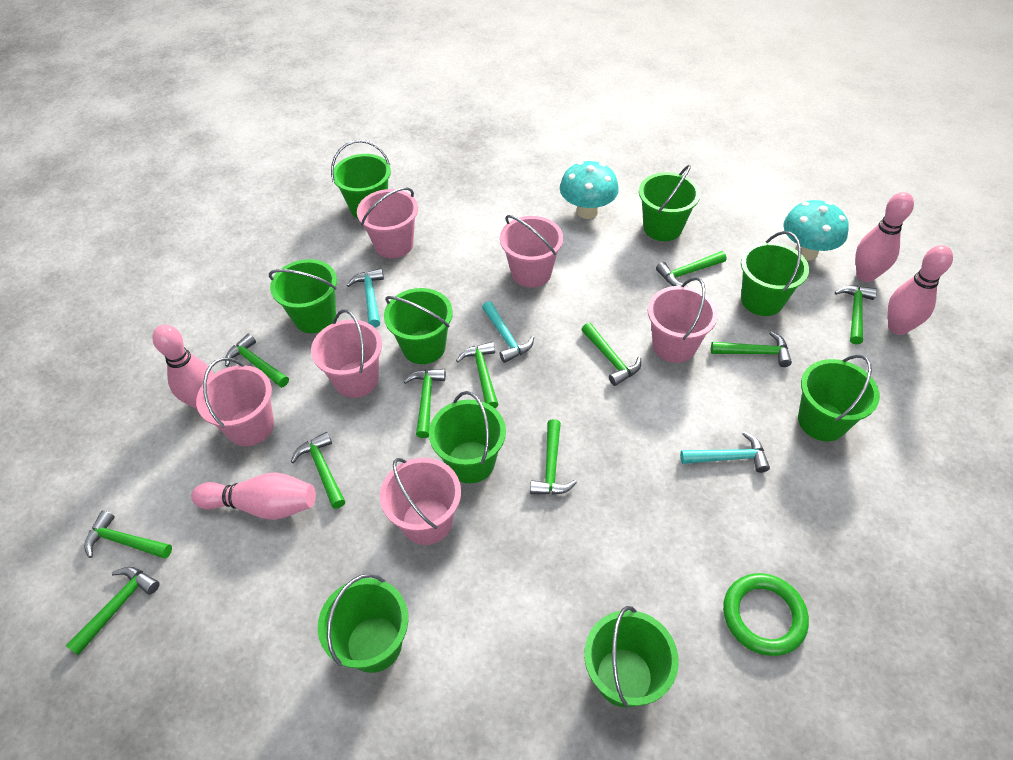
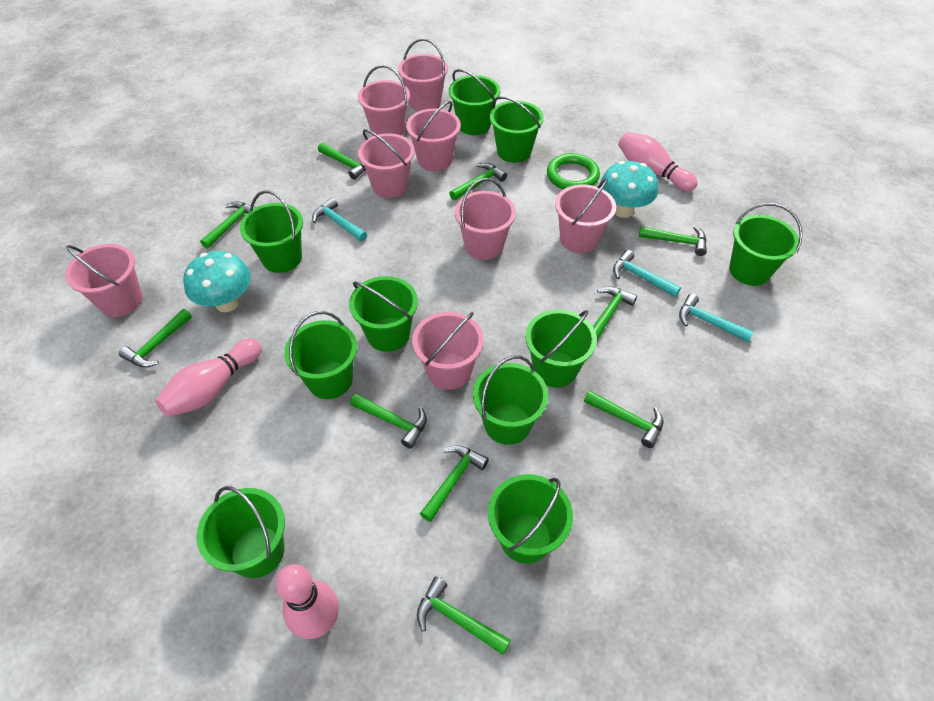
green bucket: [269,259,337,333] [318,574,408,673] [331,140,391,219] [384,288,453,364] [429,391,506,483] [584,606,679,708] [639,165,700,241] [741,231,809,316] [798,355,880,441] = 9 -> [196,486,285,578] [240,191,303,273] [284,311,357,399] [349,276,418,352] [449,69,500,135] [473,355,548,445] [488,474,573,564] [490,96,544,163] [525,309,597,388] [729,203,803,286] = 10
green hammer: [66,567,160,655] [84,510,172,559] [225,333,289,388] [291,432,345,509] [403,369,446,438] [456,342,499,408] [530,419,577,495] [581,323,641,386] [656,251,727,286] [711,331,792,367] [835,285,877,345] = 11 -> [119,309,192,368] [200,201,256,249] [318,143,366,180] [350,394,427,449] [417,576,511,655] [420,445,489,522] [449,163,507,200] [584,390,663,448] [593,286,637,340] [639,226,707,256] = 10
pink bowling pin: [152,324,213,410] [191,472,316,520] [855,192,914,282] [888,245,953,335] = 4 -> [155,339,261,417] [275,564,339,639] [618,132,698,192] = 3
pink bucket: [196,358,274,446] [311,309,382,398] [357,187,418,258] [380,458,461,545] [500,215,563,288] [648,277,718,363] = 6 -> [65,244,143,317] [358,65,410,136] [358,129,415,198] [398,38,448,111] [406,101,461,171] [412,312,484,390] [455,178,516,260] [555,179,616,253] = 8

